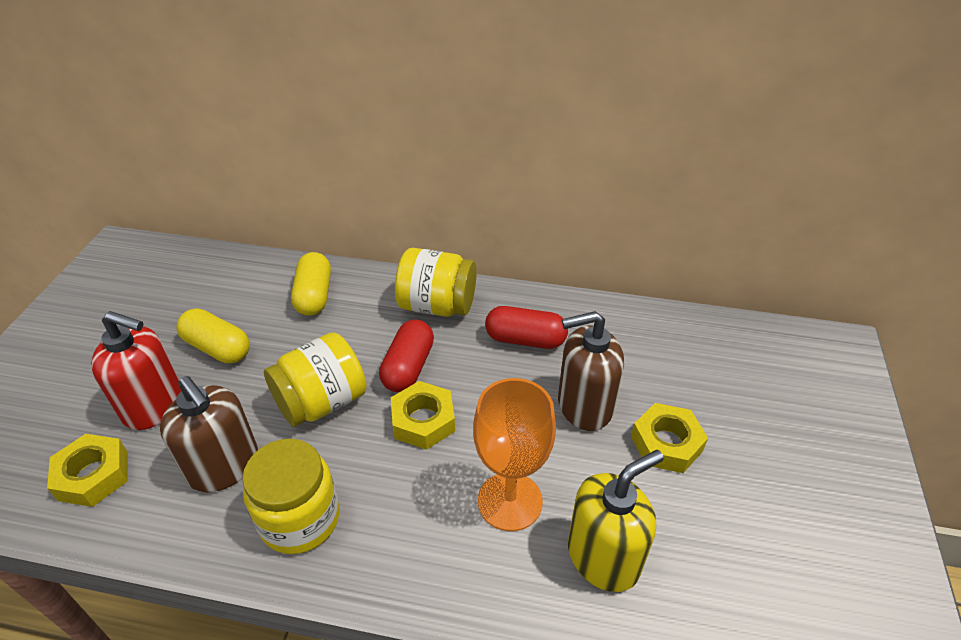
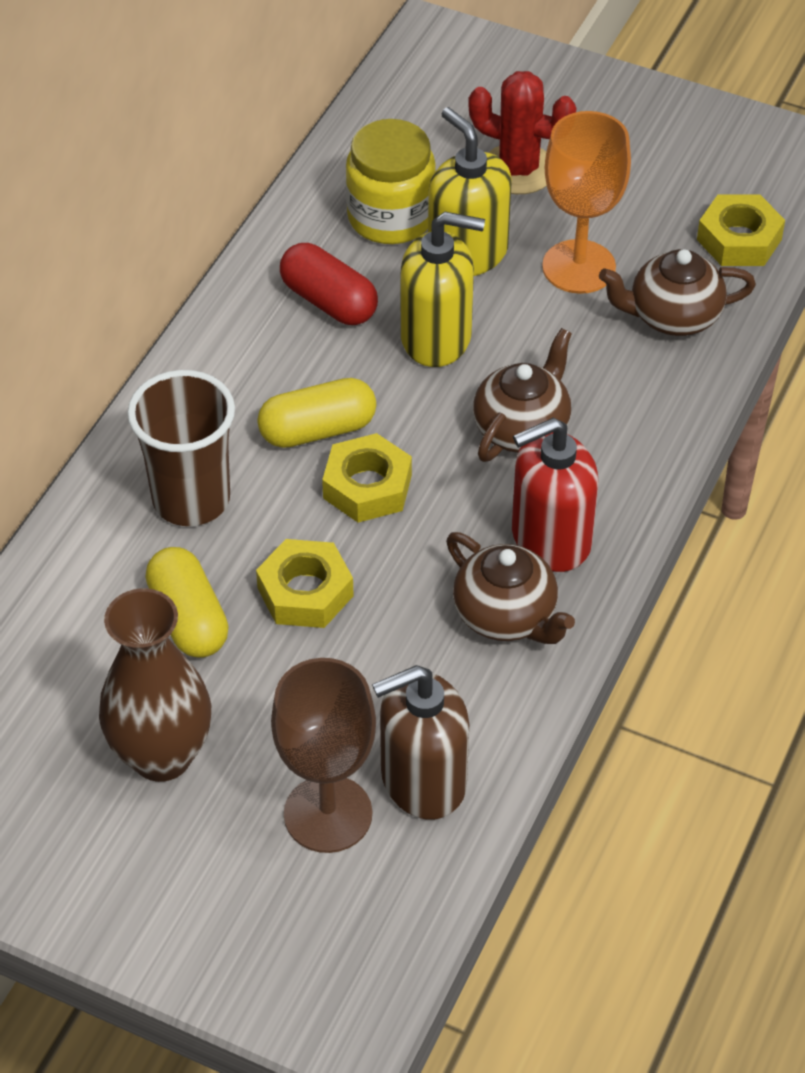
brown cup: none = 0 -> [127,370,235,526] = 1
brown goblet: none = 0 -> [271,658,376,853] = 1
brown soap dispenser: [160,376,258,492] [558,311,624,431] = 2 -> [372,665,469,820] = 1
brown teapot: none = 0 -> [446,532,575,644] [473,328,572,462] [599,249,756,336] = 3
brown vase: none = 0 -> [99,588,211,782] = 1
red cactus: none = 0 -> [468,71,576,194] = 1
red capsule: [379,319,434,392] [485,306,568,349] = 2 -> [280,243,378,325] = 1
yellow jar: [242,439,339,554] [264,332,367,427] [395,248,476,317] = 3 -> [346,119,436,244] = 1
yellow soap dispenser: [568,450,664,592] = 1 -> [401,212,485,367] [428,107,512,276] = 2

